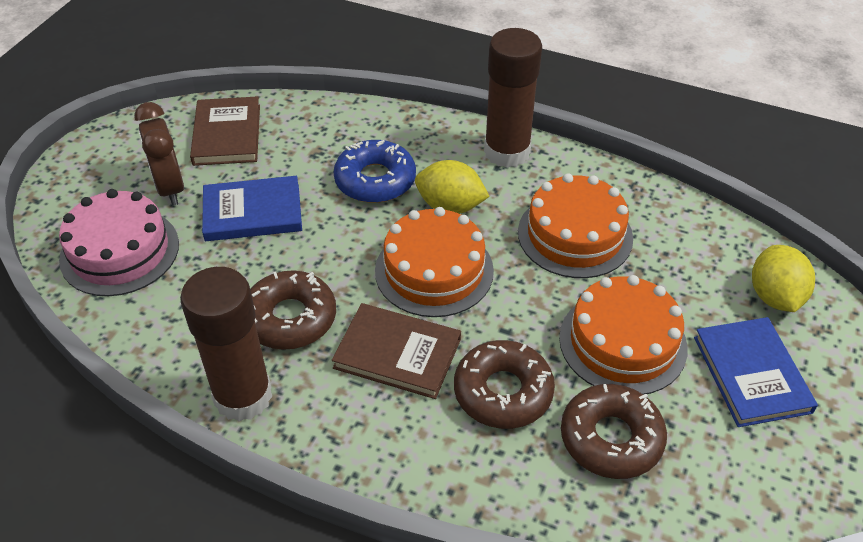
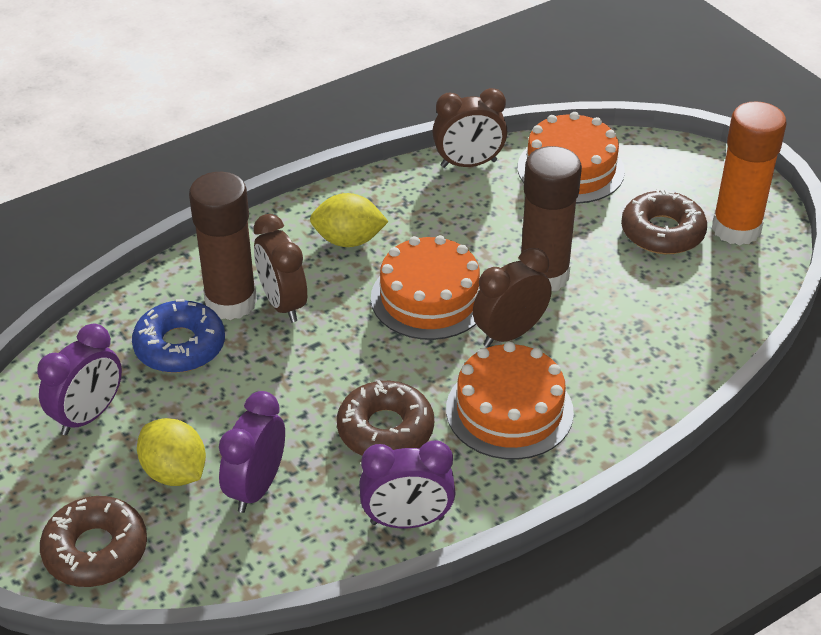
blue book: [202,176,302,241] [694,317,818,427] = 2 -> none = 0
brown book: [190,96,260,166] [332,303,461,399] = 2 -> none = 0
brown clock: [134,102,184,206] = 1 -> [254,214,307,323] [432,88,507,168] [473,248,552,347] = 3
orange glue stick: none = 0 -> [712,101,786,245] = 1
pink cake: [59,189,179,296] = 1 -> none = 0
purple clock: none = 0 -> [37,324,122,435] [219,391,285,513] [359,440,456,528] = 3

